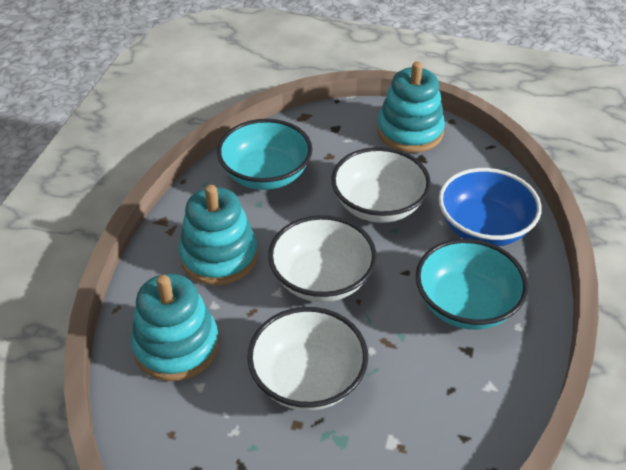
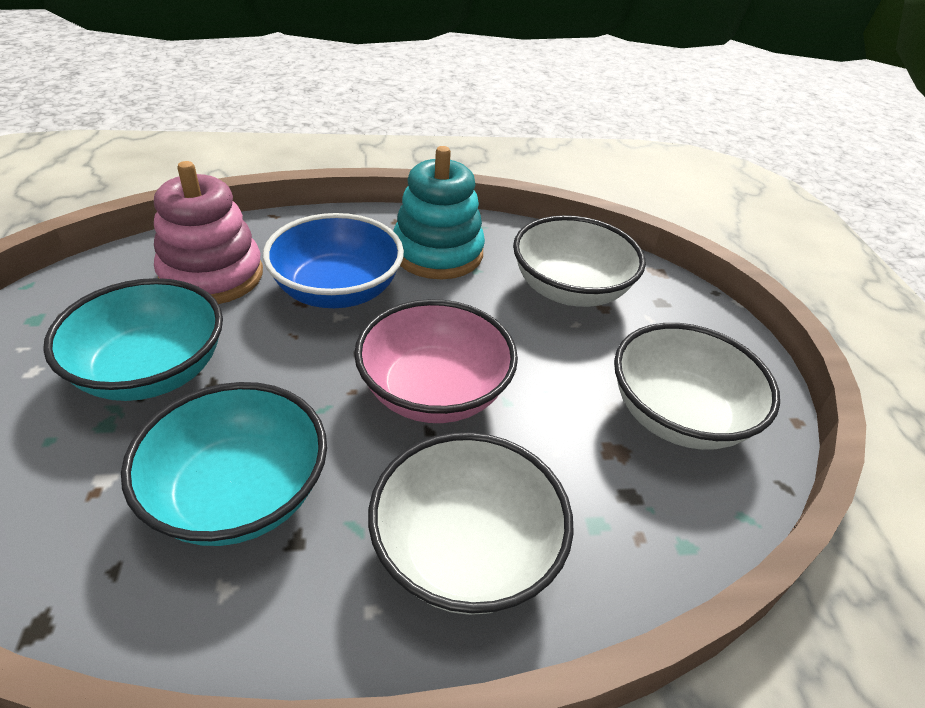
pink bowl: none = 0 -> [354,299,518,423] = 1
pink stacking toy: none = 0 -> [154,161,263,304] = 1
turquoise stacking toy: [131,274,219,381] [179,185,258,285] [377,62,445,153] = 3 -> [393,146,485,279] = 1

